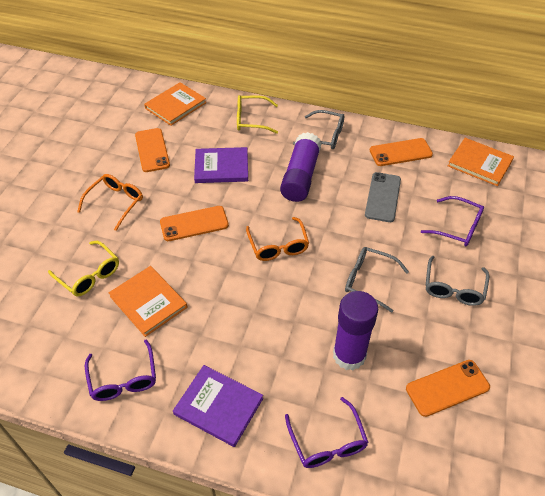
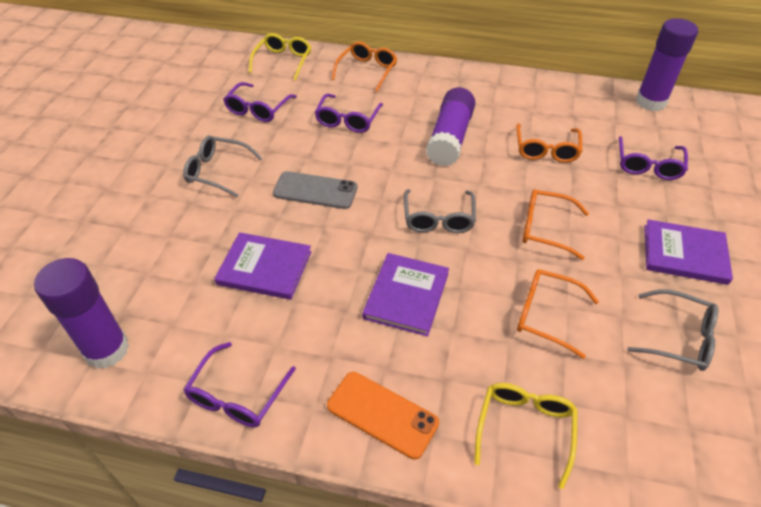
orange book: [109,266,187,337] [144,82,206,126] [448,138,514,186] = 3 -> none = 0
orange glasses: [77,174,143,231] [246,217,309,261] = 2 -> [331,41,397,92] [516,124,582,163] [517,269,599,359] [523,189,589,260] = 4
orange phone: [135,128,170,172] [160,206,229,241] [370,138,433,166] [406,360,490,417] = 4 -> [327,372,439,460] = 1
purple book: [173,365,263,447] [194,147,248,183] = 2 -> [214,232,312,300] [362,253,449,337] [645,219,733,285] = 3
purple glasses: [85,340,156,401] [285,397,368,468] [421,196,484,246] = 3 -> [183,342,296,427] [223,82,297,122] [314,94,383,133] [619,136,688,180] = 4
purple glue stick: [280,132,322,202] [333,291,378,370] = 2 -> [34,258,129,369] [426,87,475,166] [635,18,698,111] = 3

